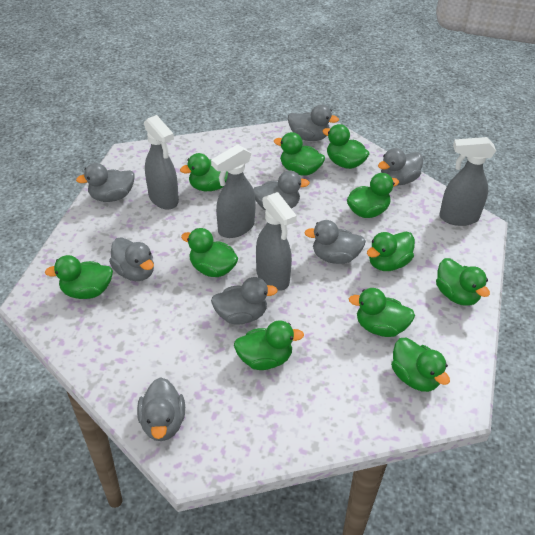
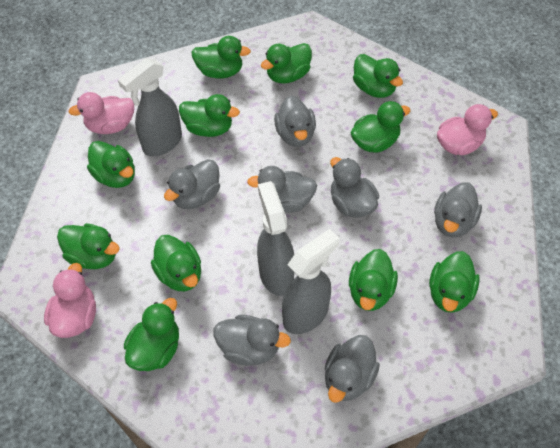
grey duck: [76,163,134,202] [109,237,154,281] [137,377,185,441] [211,277,278,325] [253,171,310,210] [288,104,339,141] [304,220,366,264] [378,148,423,185] = 8 -> [164,159,220,209] [214,315,291,365] [247,166,317,213] [274,96,316,147] [325,335,380,403] [330,157,379,218] [434,182,482,238] = 7
grey spray bottle: [144,115,179,210] [211,144,256,238] [256,192,297,291] [439,137,496,226] = 4 -> [118,58,182,156] [257,181,294,296] [282,229,339,334] = 3
pink duck: none = 0 -> [44,263,96,338] [69,92,134,134] [437,104,498,155] = 3

